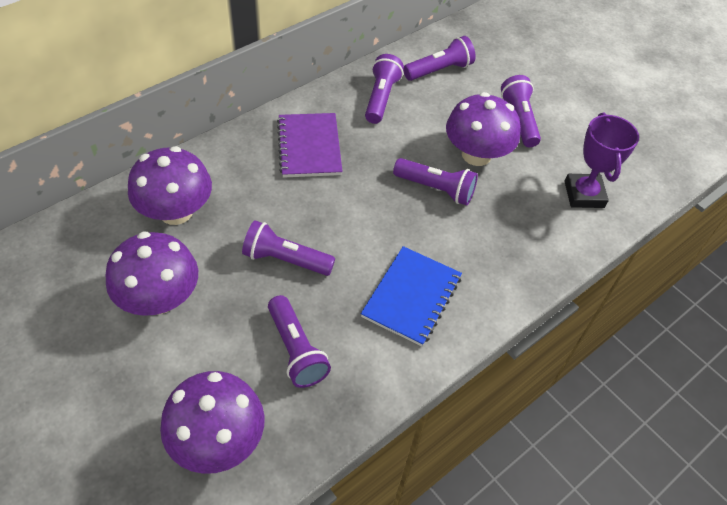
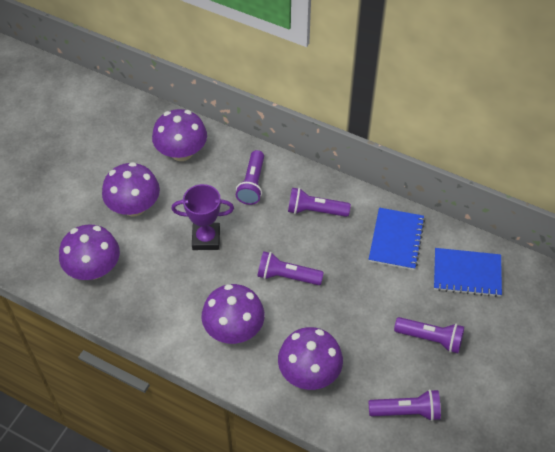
blue notebook: [361,246,462,346] = 1 -> [369,207,425,270] [434,248,502,297] = 2
purple flashlight: [242,220,335,276] [268,295,331,388] [365,54,404,124] [393,158,478,205] [403,36,476,81] [501,75,541,147] = 6 -> [236,150,264,205] [257,251,324,285] [288,188,351,217] [368,389,441,421] [394,317,464,353] = 5
purple mushroom: [105,231,198,316] [128,146,212,225] [160,371,265,474] [446,92,521,166] = 4 -> [59,225,120,280] [102,162,160,217] [152,109,207,161] [201,284,265,344] [278,327,343,390] = 5
purple notebook: [277,113,343,178] = 1 -> none = 0

